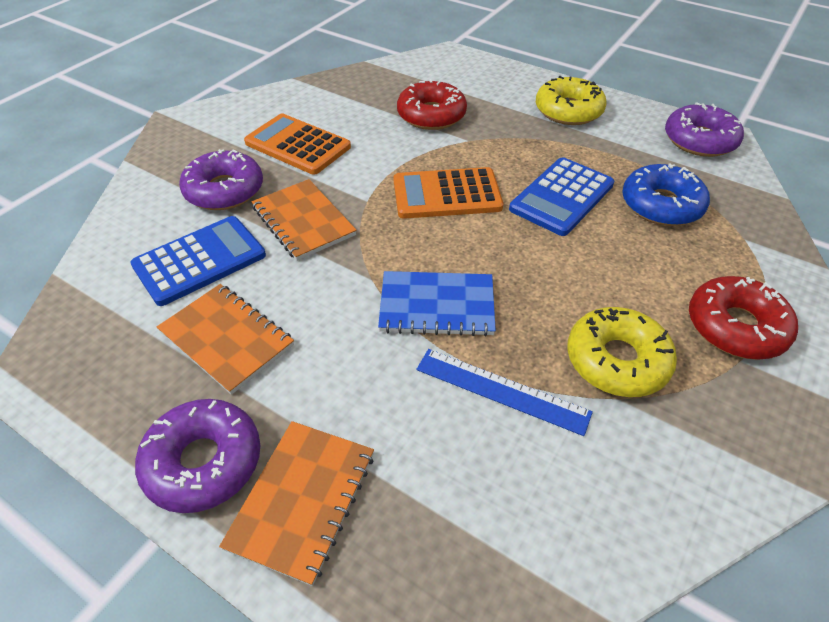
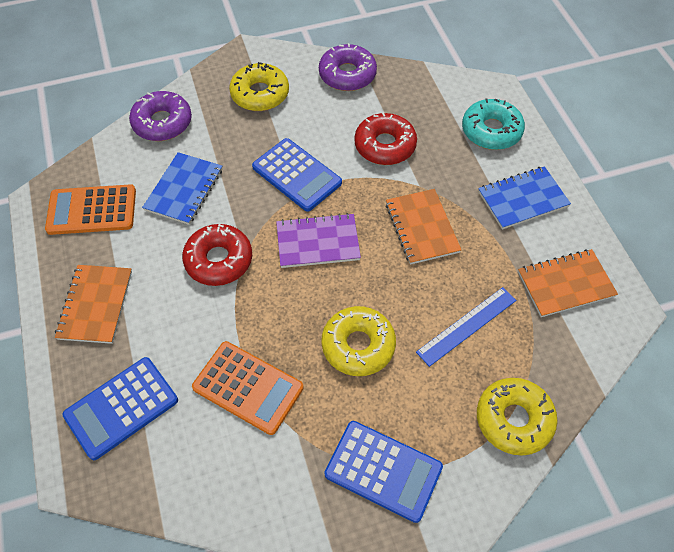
blue calculator: [130,216,266,306] [509,157,614,236] = 2 -> [63,357,178,460] [252,138,342,212] [324,421,443,523] = 3
blue donut: [622,163,710,226] = 1 -> none = 0
blue notebook: [378,271,496,337] = 1 -> [142,152,222,225] [478,166,571,230] = 2
purple donut: [135,399,260,513] [179,149,263,210] [665,102,744,157] = 3 -> [129,91,192,141] [319,43,377,91] = 2
purple notebook: none = 0 -> [276,213,361,268] = 1
turquoise donut: none = 0 -> [462,98,525,150] = 1
yellow donut: [536,76,607,125] [567,307,677,397] = 2 -> [229,62,289,111] [321,306,396,376] [477,378,557,456] = 3

